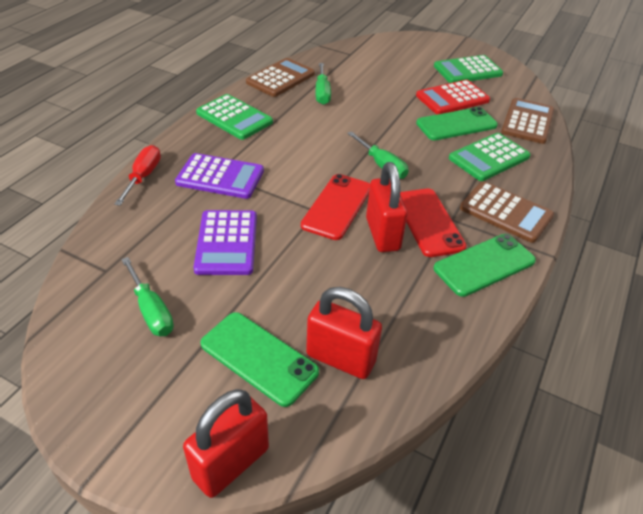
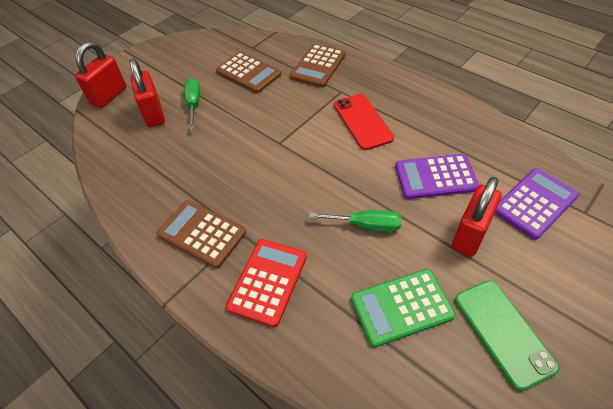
green calculator: [196,94,273,140] [434,55,503,83] [449,133,531,181] = 3 -> [351,269,456,347] = 1
green phone: [201,312,319,407] [416,107,498,140] [434,234,536,297] = 3 -> [455,281,559,391] = 1
green screwdriver: [121,257,174,336] [316,63,331,105] [347,131,409,179] = 3 -> [184,78,200,129] [309,210,401,232] = 2
red phone: [301,174,370,240] [400,189,467,257] = 2 -> [334,94,394,150] = 1
red screwdriver: [114,145,161,206] = 1 -> none = 0

